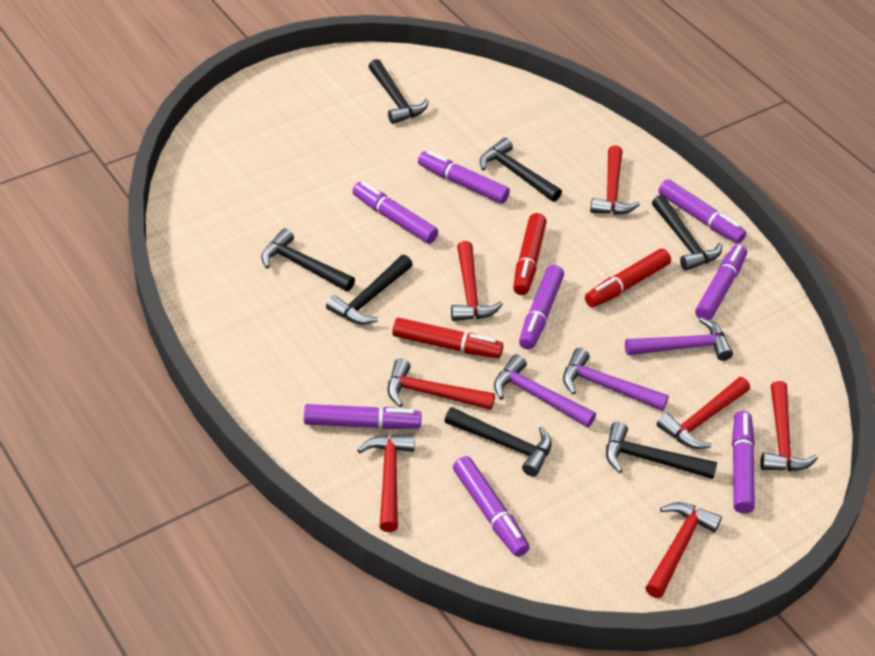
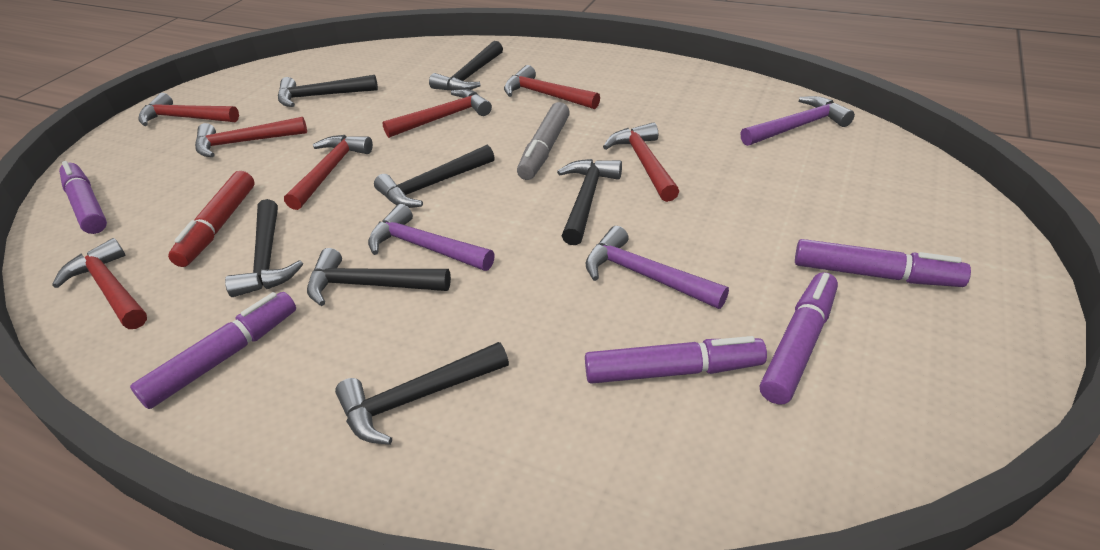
grey marker: none = 0 -> [517,102,570,180] = 1
purple marker: [304,404,422,429] [352,182,438,244] [418,151,510,204] [453,456,530,557] [519,265,564,350] [658,179,746,244] [695,244,747,320] [732,411,755,513] = 8 -> [59,161,107,234] [130,292,296,409] [585,336,767,384] [760,272,838,404] [795,239,971,287] = 5
red marker: [392,318,503,358] [513,213,547,295] [585,248,671,308] = 3 -> [168,171,254,267] = 1

